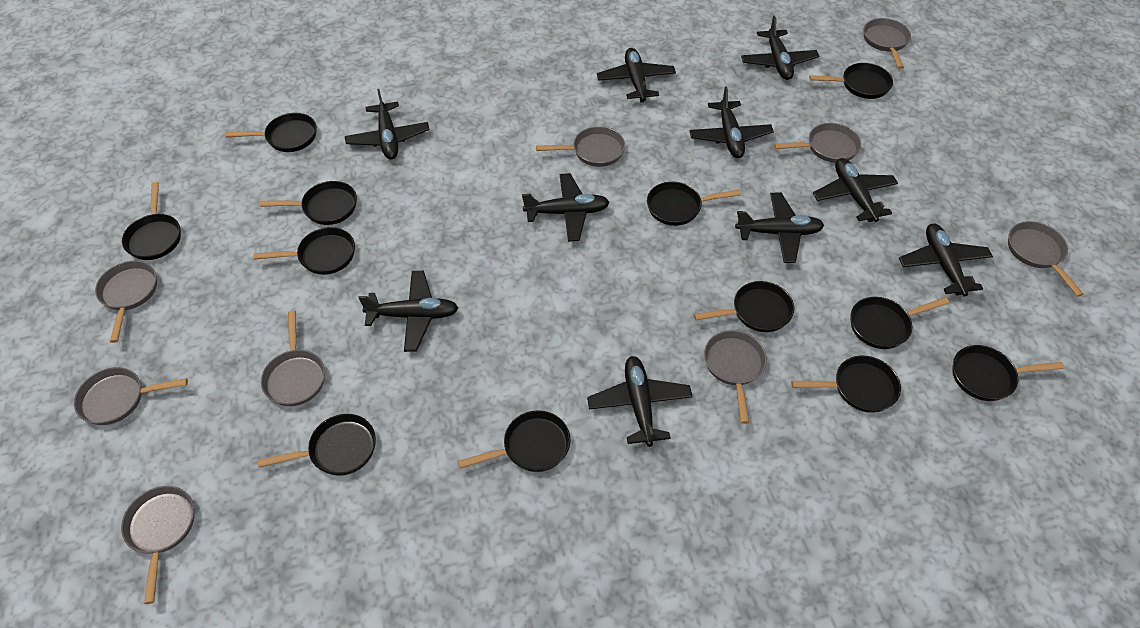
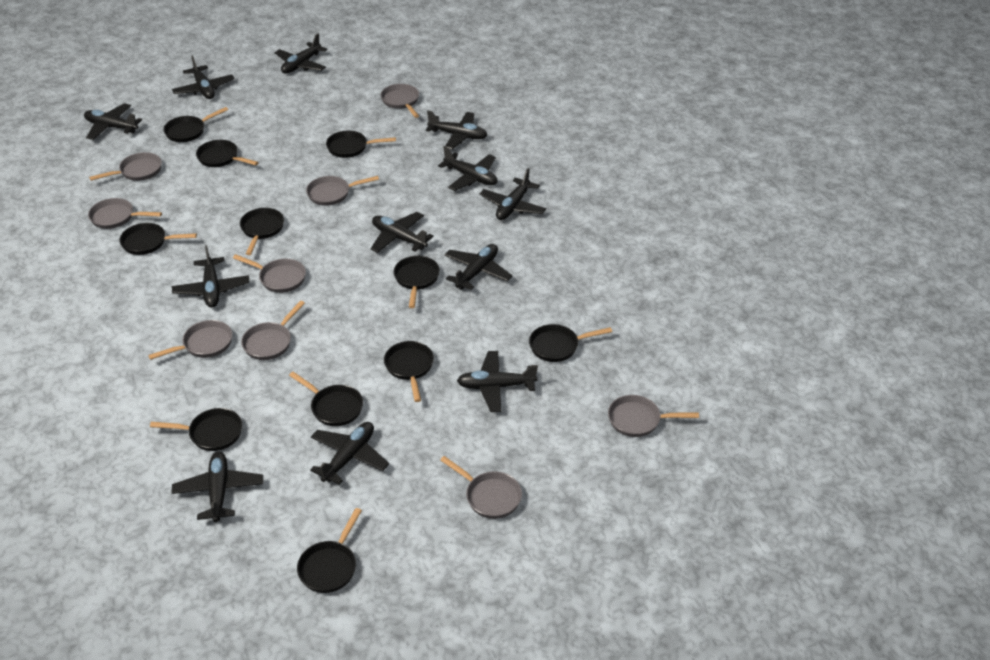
black pan: [122,182,181,260] [225,113,317,152] [253,227,355,275] [258,414,376,476] [260,181,357,225] [458,410,571,472] [647,182,741,226] [694,281,794,332] [791,356,901,413] [809,63,893,99] [850,297,949,349] [952,345,1064,401] = 12 -> [120,223,197,255] [150,408,242,451] [164,107,228,142] [196,140,258,167] [240,208,284,255] [289,372,363,426] [297,508,362,593] [326,131,396,158] [384,341,434,402] [394,256,440,308] [529,324,612,362] = 11
black plane: [345,89,429,159] [359,271,458,352] [522,173,610,242] [587,356,693,447] [597,48,676,102] [689,86,774,158] [735,193,824,263] [741,15,819,80] [813,158,898,222] [899,224,993,297] = 10 -> [84,103,142,140] [171,451,263,522] [172,55,234,99] [172,245,249,308] [275,33,328,74] [310,422,389,485] [371,212,434,253] [426,111,487,150] [438,146,497,191] [444,244,512,290] [457,351,538,412] [479,168,546,220] = 12

